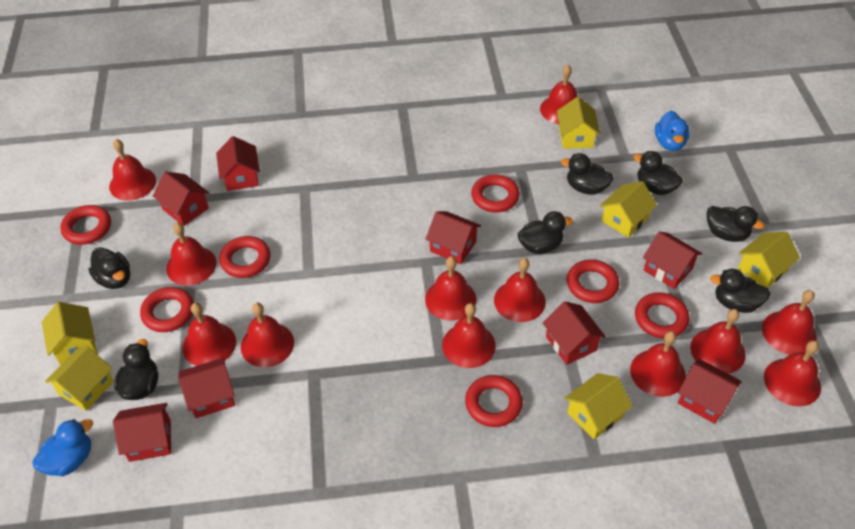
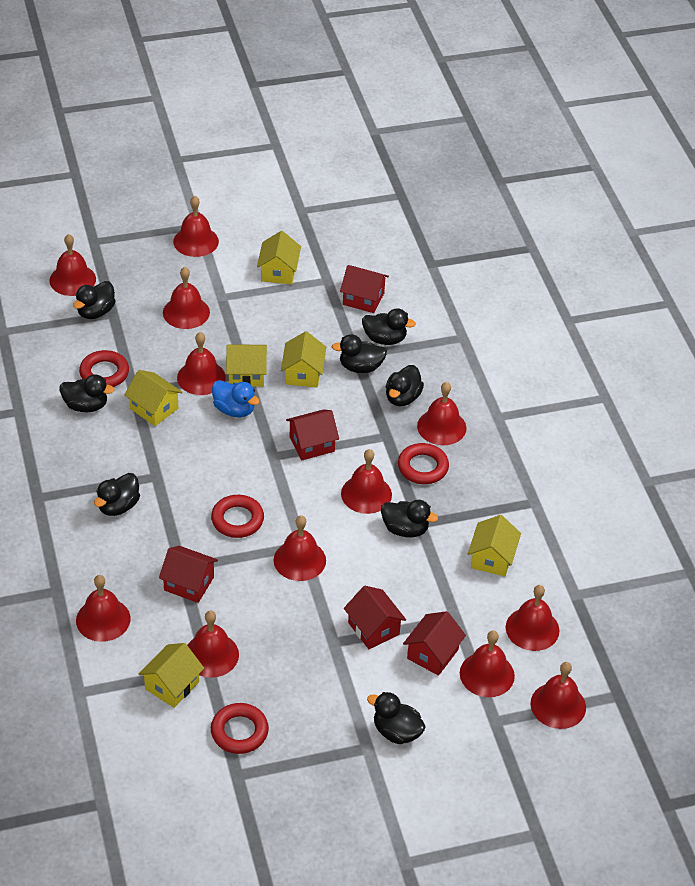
black duck: [88,247,130,289] [114,339,158,400] [517,211,573,254] [561,153,614,195] [633,151,683,195] [707,206,764,242] [710,269,771,313] = 7 -> [60,375,115,412] [73,281,115,319] [94,473,140,516] [332,334,387,373] [362,308,416,345] [367,692,426,744] [381,500,438,538] [386,365,424,406] = 8
blue duck: [32,419,93,476] [655,111,689,151] = 2 -> [212,380,260,417] = 1
red house: [113,403,171,462] [153,171,209,226] [178,358,235,418] [216,136,260,191] [426,211,481,264] [543,301,606,365] [643,232,702,289] [678,359,742,424] = 8 -> [159,546,218,603] [286,409,339,460] [340,265,389,313] [344,586,406,649] [403,611,466,676] = 5
red ring: [60,205,111,245] [140,287,194,332] [219,236,270,278] [465,375,523,427] [471,174,520,212] [567,259,619,303] [635,292,690,339] = 7 -> [79,350,129,387] [211,495,264,538] [211,703,269,754] [398,443,449,484] = 4

